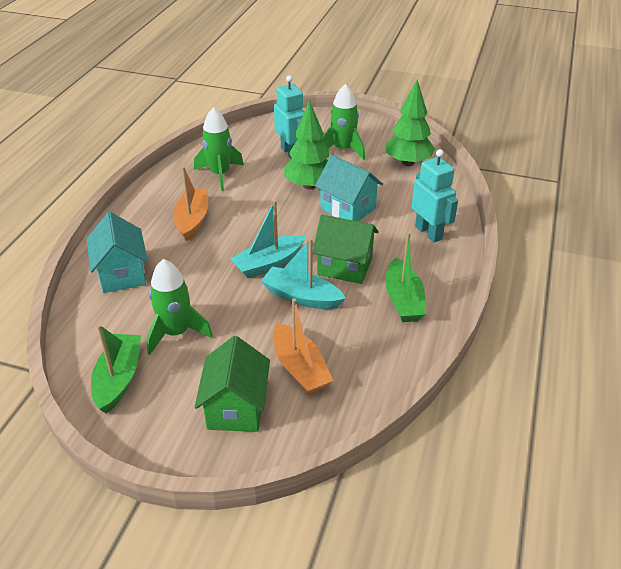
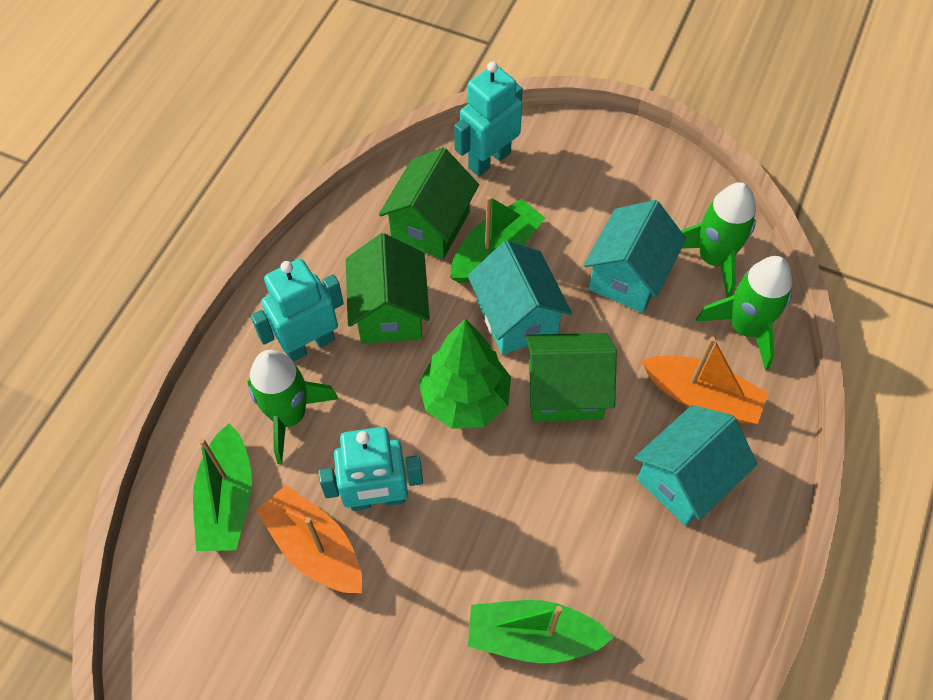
green boat: [91,324,141,414] [385,232,426,322] = 2 -> [193,423,252,551] [451,195,545,283] [468,600,614,663] = 3
green house: [195,336,270,432] [312,215,379,284] = 2 -> [346,233,430,344] [379,147,479,259] [526,333,617,421] = 3
green tree: [284,100,329,190] [385,80,435,166] = 2 -> [419,319,511,429] = 1
turquoise boat: [230,200,306,278] [261,238,346,309] = 2 -> none = 0
turquoise house: [87,212,148,293] [315,155,383,221] = 2 -> [468,241,572,355] [584,200,686,313] [634,405,757,526] = 3
turquoise robot: [274,75,304,159] [411,149,458,243] = 2 -> [251,259,344,362] [318,427,423,511] [454,61,523,176] = 3

